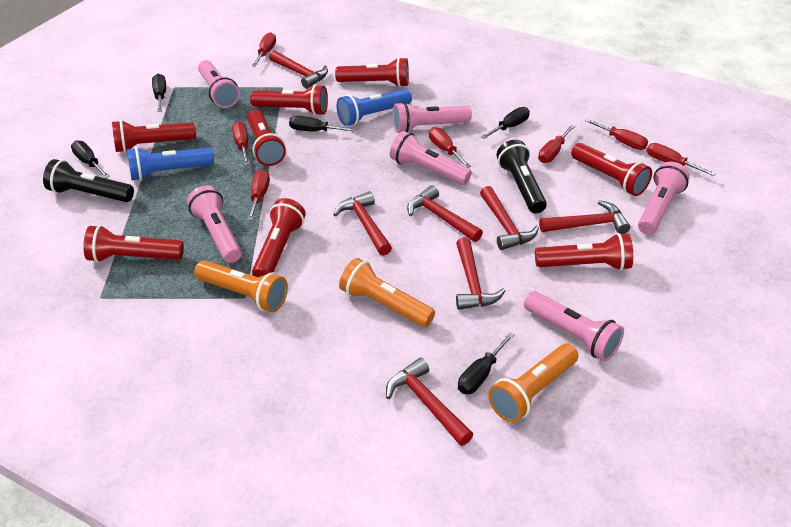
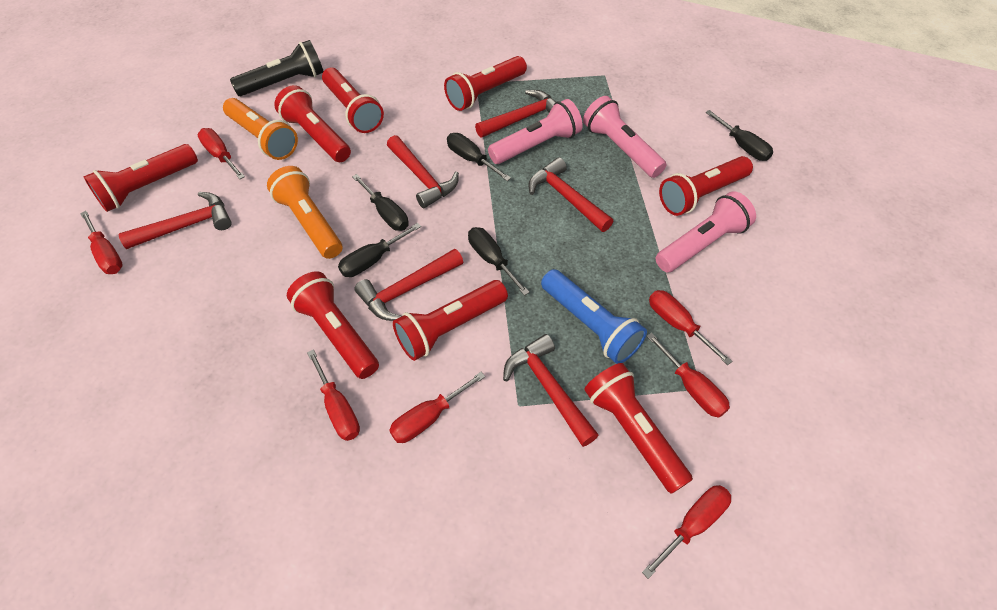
black flashlight: [43,159,134,202] [497,140,547,214] = 2 -> [230,40,324,96] = 1
blue flashlight: [127,147,214,181] [337,89,412,126] = 2 -> [541,269,647,364] = 1
orange flashlight: [194,260,288,312] [339,258,435,327] [488,344,578,422] = 3 -> [223,98,298,160] [267,166,342,259] = 2
pink flashlight: [187,186,242,263] [198,60,240,108] [390,131,472,185] [393,102,472,133] [524,291,624,361] [638,162,690,235] = 6 -> [488,99,583,164] [583,96,666,178] [656,191,756,273] = 3
red hammer: [269,50,328,89] [333,191,392,256] [386,358,474,446] [407,185,483,242] [456,237,505,310] [480,186,539,250] [539,200,630,234] = 7 -> [118,192,232,249] [354,249,463,321] [387,135,459,208] [475,90,556,138] [503,334,599,447] [528,157,613,232] = 6

